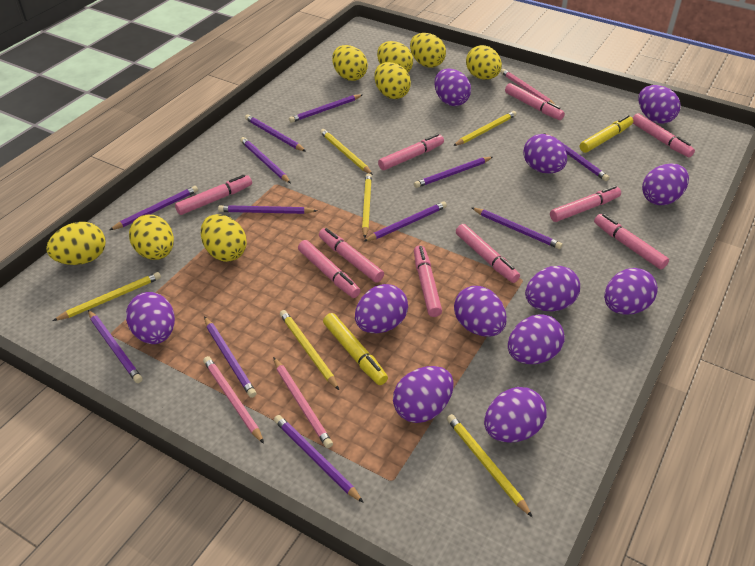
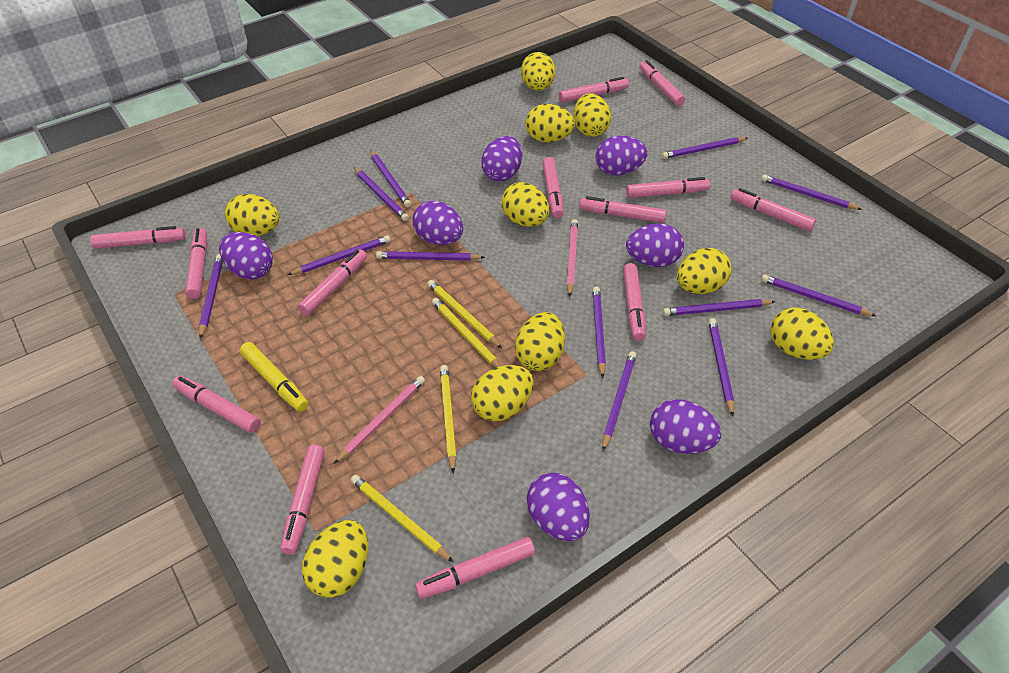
pink marker: [175,175,252,215] [298,240,360,298] [319,228,384,283] [378,134,444,170] [414,245,442,317] [456,224,520,283] [505,83,565,120] [550,186,621,222] [594,214,669,269] [633,113,695,157] = 10 -> [90,226,186,249] [173,376,261,433] [185,228,207,299] [280,445,324,555] [298,249,367,315] [415,537,535,599] [542,157,564,218] [559,77,629,103] [579,196,667,223] [623,263,646,341] [626,177,710,198] [639,60,685,106] [730,188,816,231] = 13
pink pencil: [203,356,264,444] [273,357,333,448] [501,69,556,105] = 3 -> [334,376,425,464] [567,219,578,297] = 2
purple egg: [126,292,175,344] [355,284,408,333] [393,366,454,423] [435,69,471,106] [454,286,507,337] [484,387,547,443] [508,314,565,364] [523,134,567,174] [525,266,580,311] [604,268,658,315] [638,85,681,124] [642,163,689,205] = 12 -> [219,232,273,279] [413,201,463,245] [481,136,522,182] [527,473,590,541] [596,136,647,176] [626,224,684,267] [650,399,721,454] = 7
yellow egg: [46,222,106,265] [129,215,174,260] [201,214,247,262] [332,45,368,81] [374,62,411,99] [377,41,413,73] [410,33,446,67] [466,45,502,80] = 8 -> [225,194,279,236] [302,520,368,598] [471,365,534,421] [501,182,549,227] [515,312,565,371] [521,52,555,91] [526,104,575,142] [574,93,611,137] [677,248,731,294] [771,308,834,360] = 10
yellow marker: [323,313,388,385] [580,115,633,153] = 2 -> [240,342,309,412] = 1
yellow pencil: [53,272,161,321] [280,310,339,390] [320,129,373,175] [362,173,372,238] [447,414,532,517] [453,111,516,146] = 6 -> [351,475,453,562] [427,280,502,348] [432,298,501,368] [440,365,457,473] = 4

